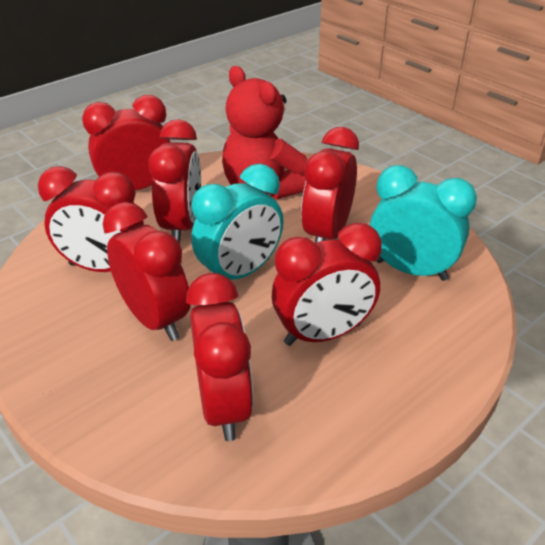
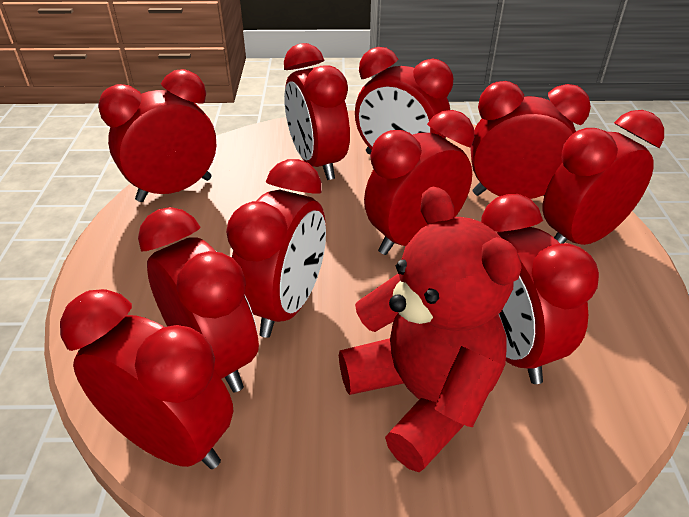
red clock: [38,166,144,272] [82,95,170,190] [103,202,190,341] [148,119,201,243] [186,273,254,441] [272,223,382,346] [301,127,359,243] = 7 -> [60,289,234,469] [98,69,216,202] [138,207,259,393] [226,159,326,338] [284,43,350,180] [355,47,453,154] [364,110,474,255] [470,81,591,199] [481,194,599,384] [543,110,664,245] = 10
turquoise clock: [191,164,283,280] [370,165,477,281] = 2 -> none = 0

